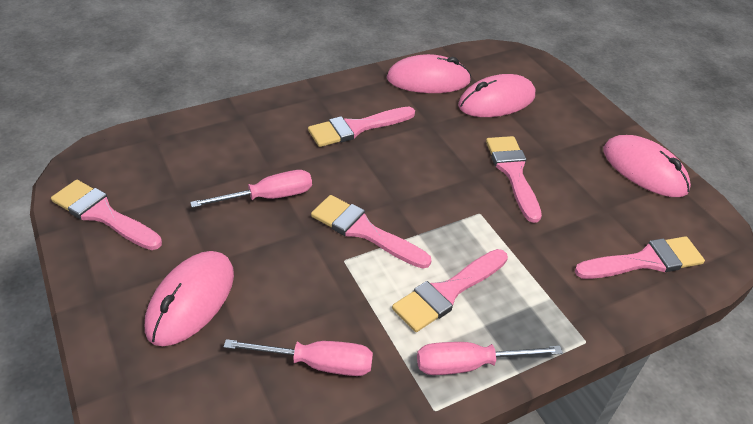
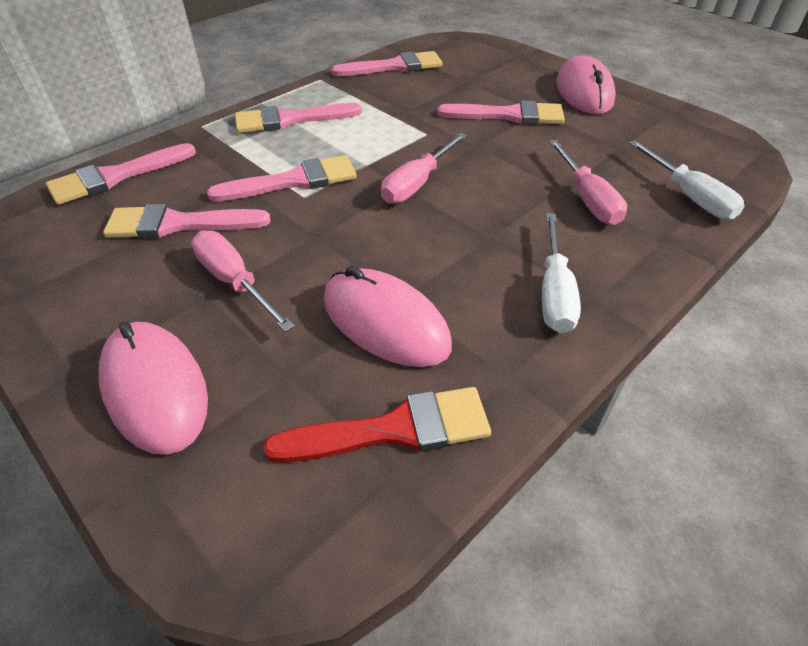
pink mouse: [145,251,234,346] [387,54,471,93] [458,74,535,117] [603,135,691,197] = 4 -> [99,322,208,455] [324,266,452,367] [556,55,616,114] = 3
red brush: none = 0 -> [263,387,491,463] = 1
white screwdriver: none = 0 -> [542,213,581,333] [629,140,744,220] = 2

